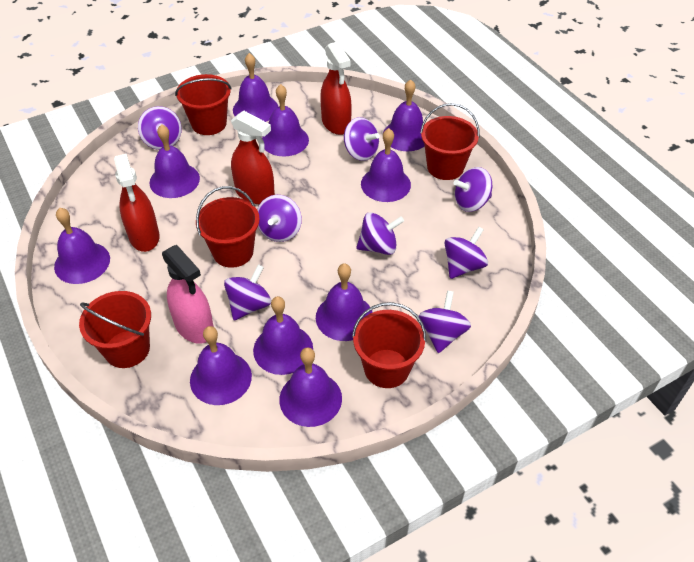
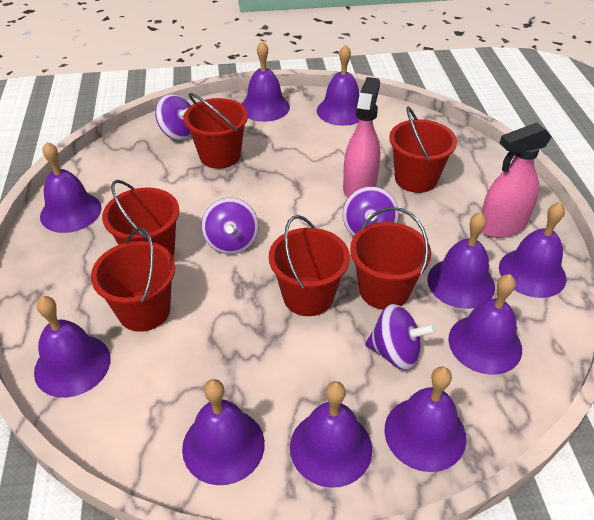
pink spray bottle: [162,245,214,344] = 1 -> [343,77,380,198] [481,123,552,238] = 2
purple spinning top: [138,106,182,150] [224,264,271,320] [257,195,302,242] [344,117,380,161] [356,213,404,255] [418,291,471,353] [444,227,488,279] [454,167,492,212] = 8 -> [155,94,191,140] [202,198,259,254] [343,186,399,236] [365,304,436,370] = 4
red bucket: [79,291,151,368] [175,74,232,135] [196,186,260,268] [352,302,426,388] [420,103,480,180] = 5 -> [91,228,175,332] [102,180,179,256] [184,93,248,169] [269,215,350,316] [350,207,431,310] [389,107,457,193] = 6
red spray bottle: [114,154,159,252] [231,110,275,204] [320,42,352,135] = 3 -> none = 0

